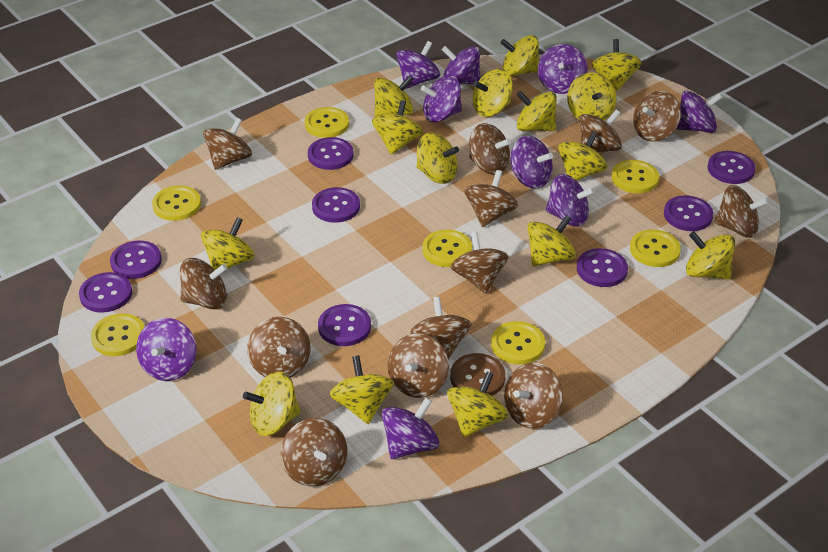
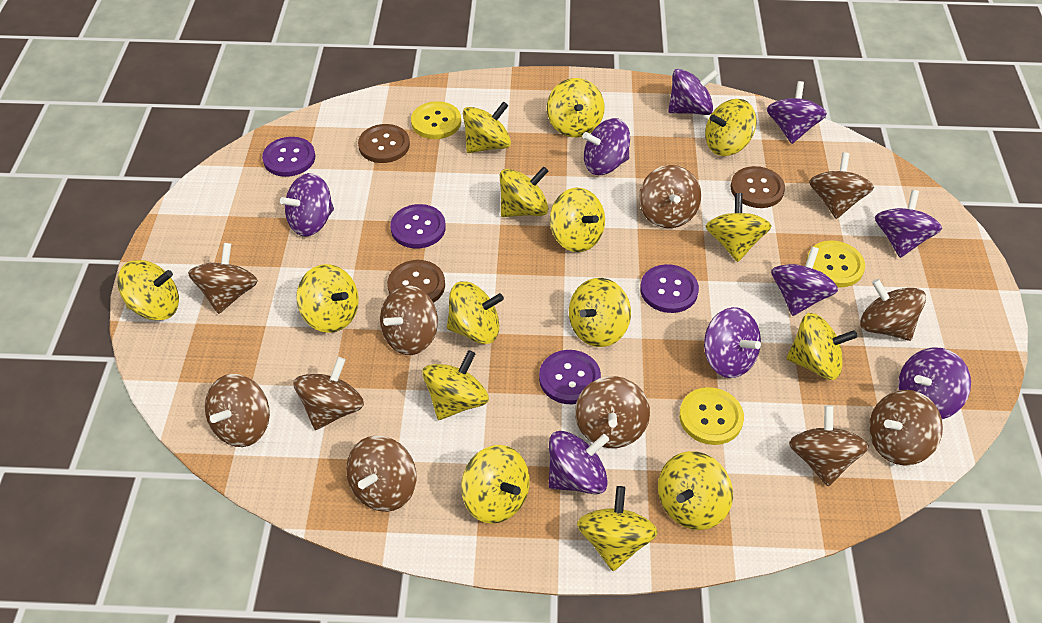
brown button: [450,353,506,396] = 1 -> [358,124,410,163] [387,260,445,303] [731,166,785,208] = 3
brown spinning top: [180,258,227,309] [203,118,252,170] [247,317,311,378] [281,418,347,486] [388,334,449,398] [410,297,472,360] [451,232,509,294] [465,170,518,227] [469,123,511,175] [504,363,563,429] [580,110,622,152] [633,91,681,142] [714,185,769,238] = 13 -> [188,243,258,314] [205,374,270,447] [294,357,364,430] [346,435,417,512] [380,286,438,355] [575,376,650,448] [639,165,701,228] [789,405,869,486] [809,152,874,219] [860,279,926,341] [869,390,943,466] = 11
purple button: [79,272,132,313] [110,241,162,279] [308,137,354,170] [312,187,360,223] [318,304,371,346] [577,248,628,287] [664,196,713,231] [707,151,756,184] = 8 -> [262,137,315,177] [390,204,446,249] [539,350,601,404] [640,264,699,313] = 4
yellow button: [91,313,145,356] [152,186,201,221] [304,107,349,138] [422,230,472,267] [491,321,545,365] [611,160,659,193] [630,229,681,267] = 7 -> [411,101,461,139] [679,387,744,445] [806,240,865,287] = 3

